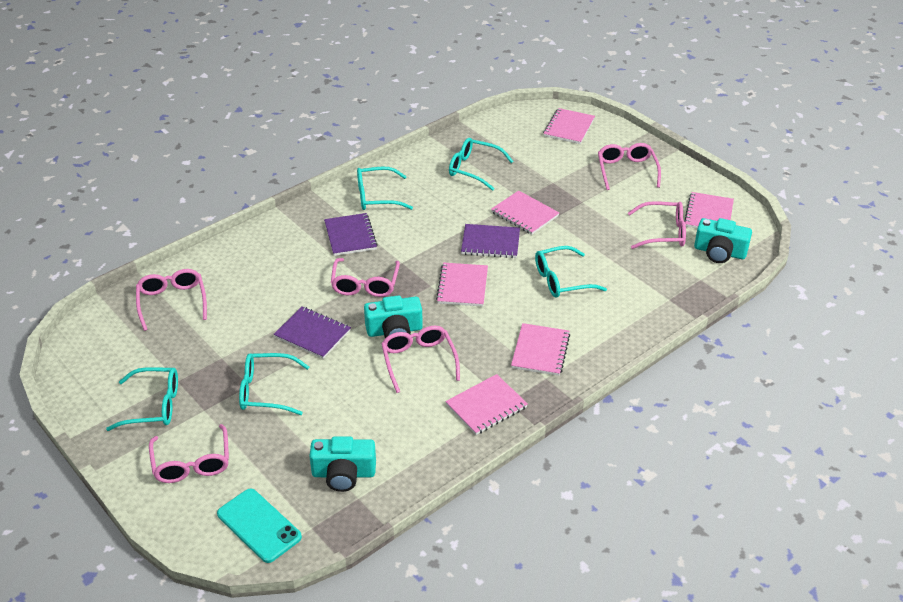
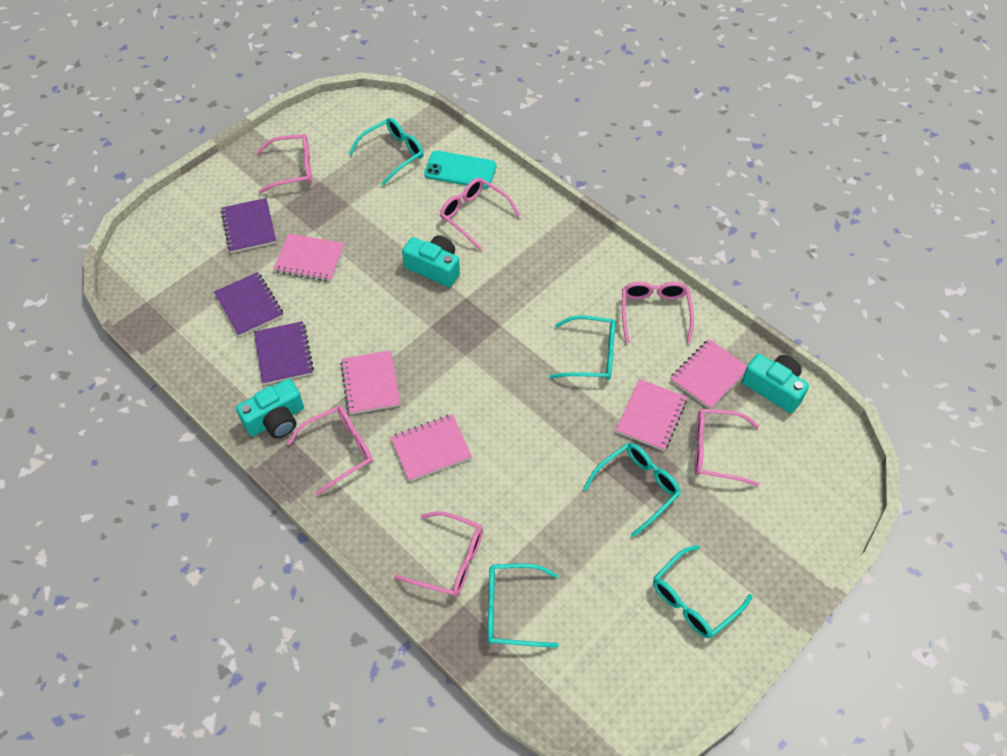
pink notebook: [436,263,488,306] [445,374,528,435] [491,190,559,235] [511,323,570,376] [543,108,595,144] [684,192,734,228] = 6 -> [273,234,345,281] [340,350,400,414] [391,414,472,482] [616,379,687,451] [670,339,747,409] = 5

